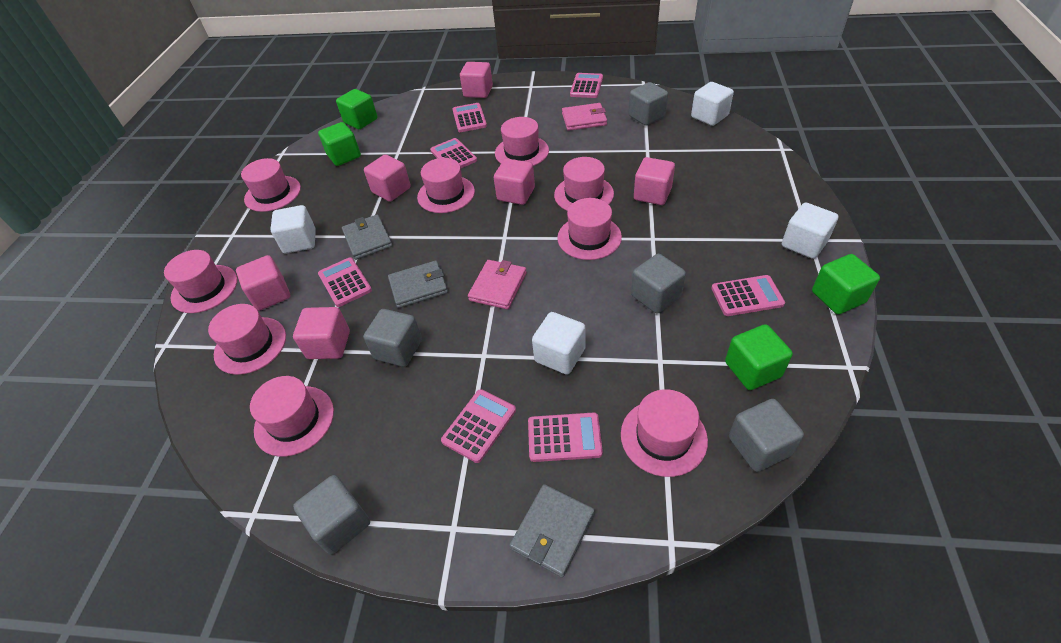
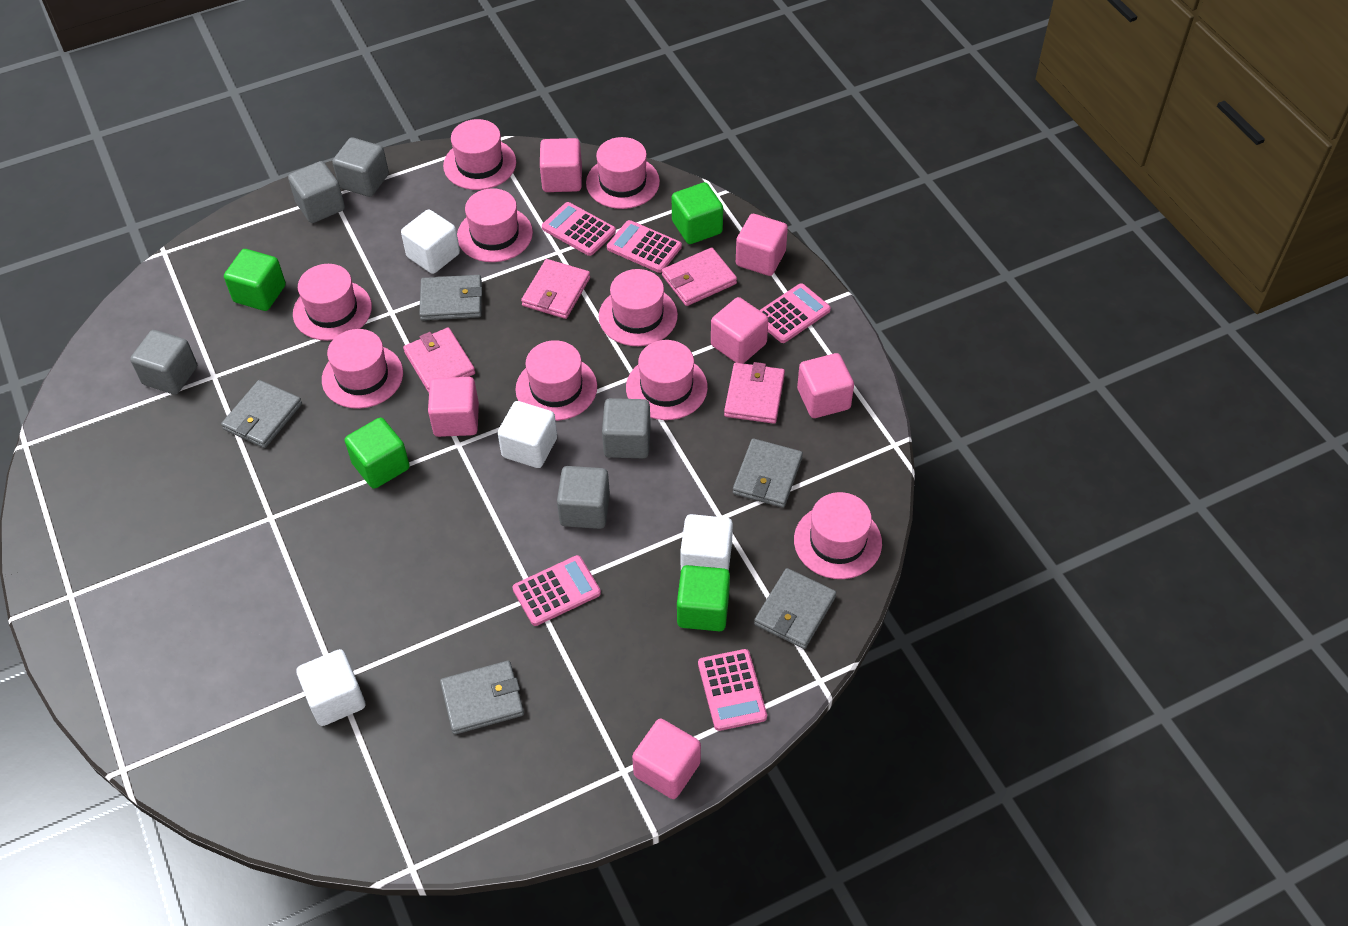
grey wallet: [342,214,393,260] [388,261,448,308] [509,484,595,578] = 3 -> [221,380,302,448] [419,275,482,320] [440,661,524,735] [733,438,803,508] [754,568,836,649] = 5
pink calculator: [318,257,372,307] [430,138,477,168] [441,389,516,463] [453,103,487,132] [528,412,603,462] [570,73,603,98] [711,275,785,316] = 7 -> [512,555,601,626] [542,202,616,256] [607,220,682,273] [698,649,767,731] [760,283,831,343] = 5
pink wallet: [468,260,527,309] [562,103,607,131] = 2 -> [403,327,475,393] [521,259,590,319] [662,247,737,306] [724,362,785,424] = 4

